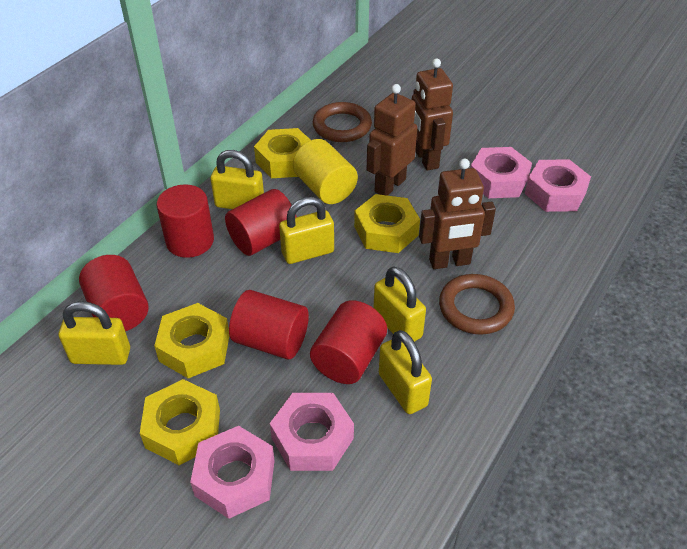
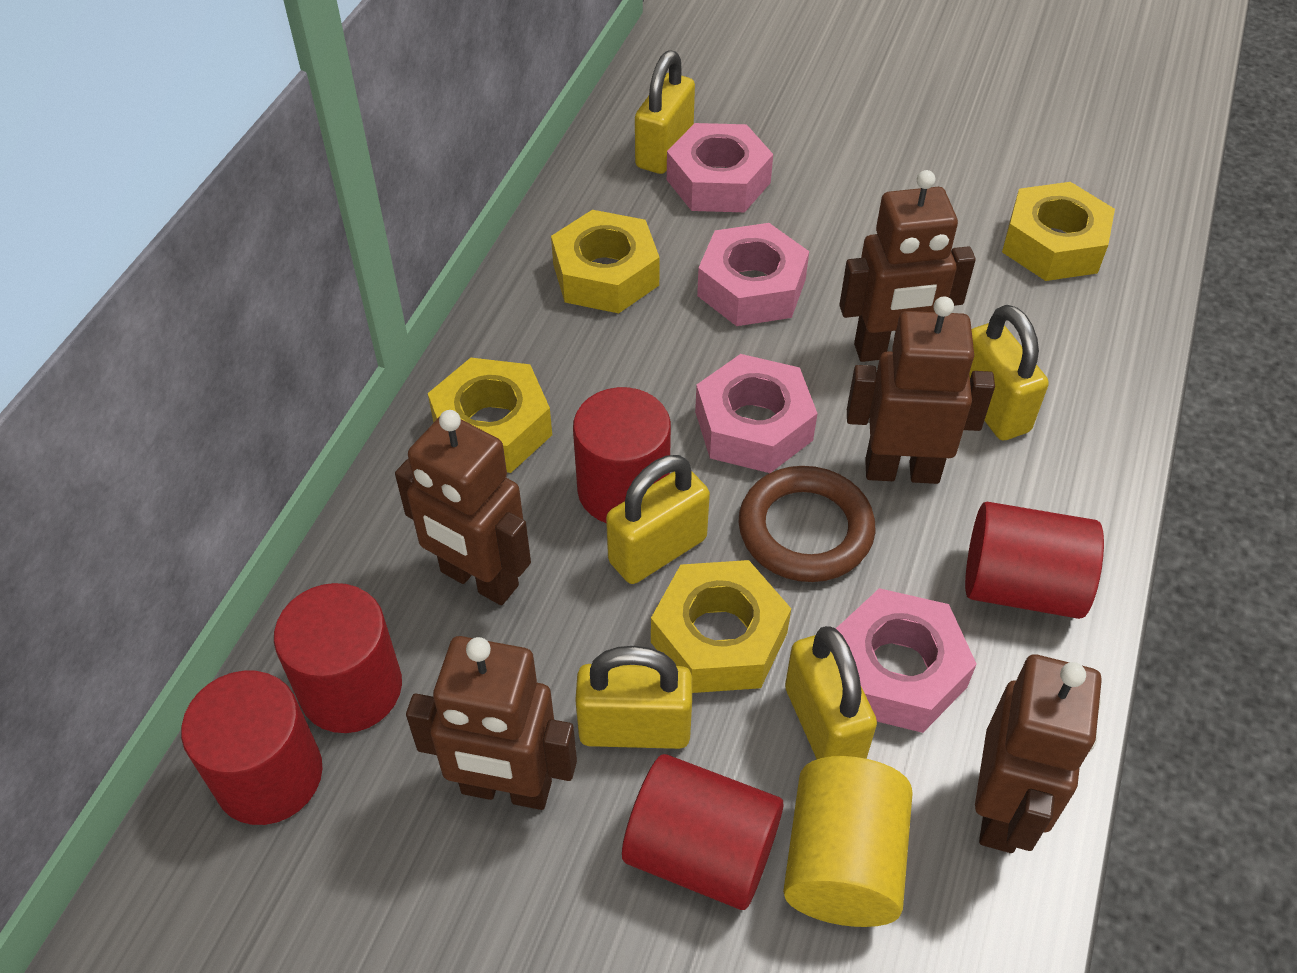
brown ring: [313,102,372,142] [439,274,515,335] = 2 -> [739,466,875,582] = 1
brown robot: [366,84,417,196] [412,58,453,171] [419,159,496,269] = 3 -> [395,410,531,605] [406,636,577,810] [839,170,976,362] [847,296,995,484] [975,655,1102,853] = 5

